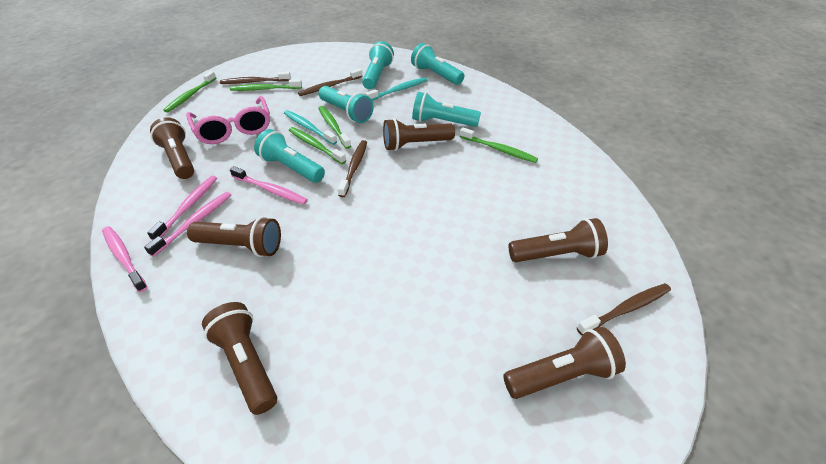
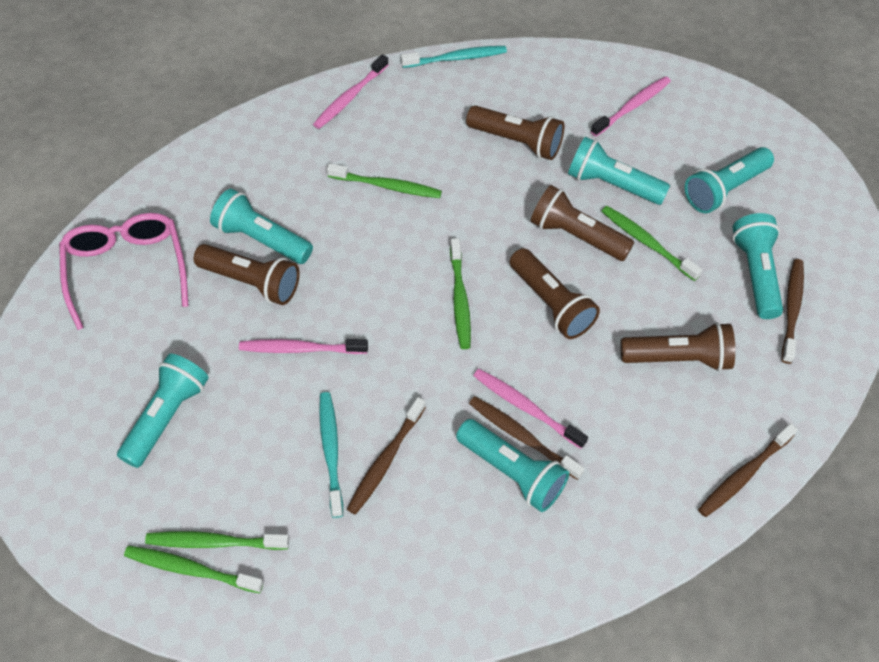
brown flashlight: [150,117,194,179] [187,216,281,257] [202,302,277,415] [383,118,455,151] [503,327,626,399] [509,218,608,262] = 6 -> [194,244,300,305] [466,105,564,160] [510,248,600,339] [531,185,634,261] [621,322,735,371] = 5
turquoise flashlight: [254,129,325,183] [318,86,374,123] [362,41,394,89] [411,43,464,85] [412,92,481,127] = 5 -> [117,354,209,468] [210,188,313,264] [456,419,569,512] [568,137,670,205] [685,147,774,213] [732,213,783,319] = 6

